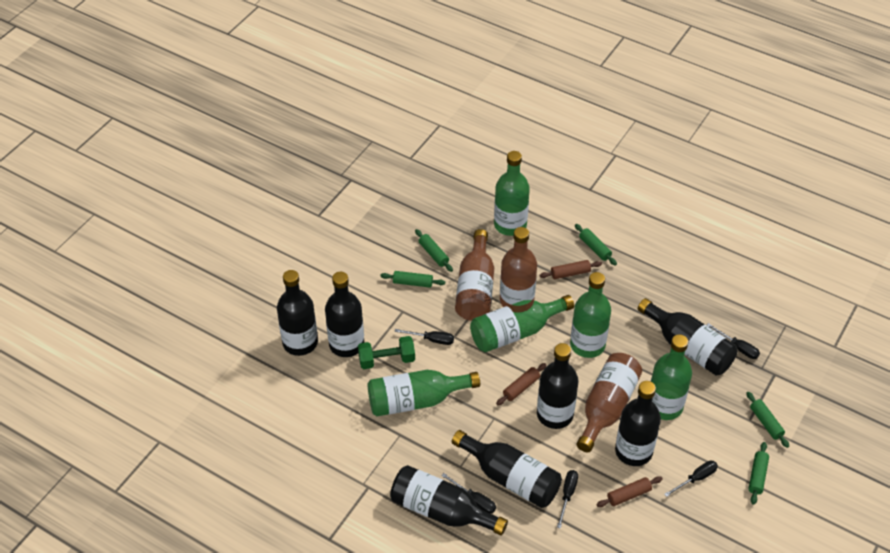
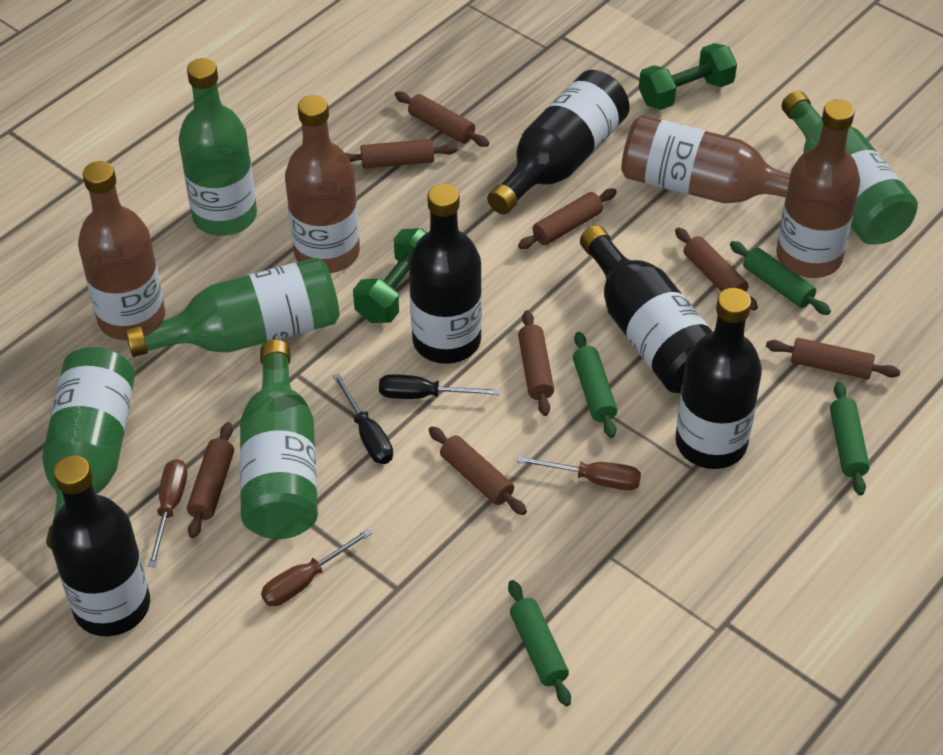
black bottle: [277,270,318,356] [325,272,364,357] [390,465,508,535] [452,430,562,508] [537,343,578,429] [615,381,661,466] [638,298,738,376] = 7 -> [50,456,150,636] [409,184,482,364] [487,70,630,214] [580,225,713,393] [675,288,762,469] = 5
black screwdriver: [395,329,454,345] [441,473,496,514] [557,470,578,528] [664,460,718,497] [707,323,760,359] = 5 -> [333,373,393,464] [379,374,499,399] = 2
brown bottle: [455,229,494,321] [500,227,537,307] [577,353,642,452] = 3 -> [78,161,165,340] [285,95,360,273] [621,115,790,203] [776,99,860,278] = 4
brown rolling pin: [496,363,547,405] [539,260,602,279] [596,476,663,507] = 3 -> [187,422,234,538] [345,139,458,169] [395,91,489,147] [429,426,527,515] [518,189,617,249] [518,310,554,416] [675,227,758,311] [766,338,900,379] = 8
brown screwdriver: none = 0 -> [148,459,187,567] [261,528,372,606] [517,456,641,490] = 3
green dumbbell: [358,336,415,369] = 1 -> [353,228,427,323] [639,43,737,110] = 2
green rolling pin: [380,271,445,288] [415,229,453,272] [575,224,617,266] [746,392,789,448] [748,442,769,505] = 5 -> [508,580,571,706] [573,332,617,438] [730,241,831,315] [830,382,870,495] = 4

